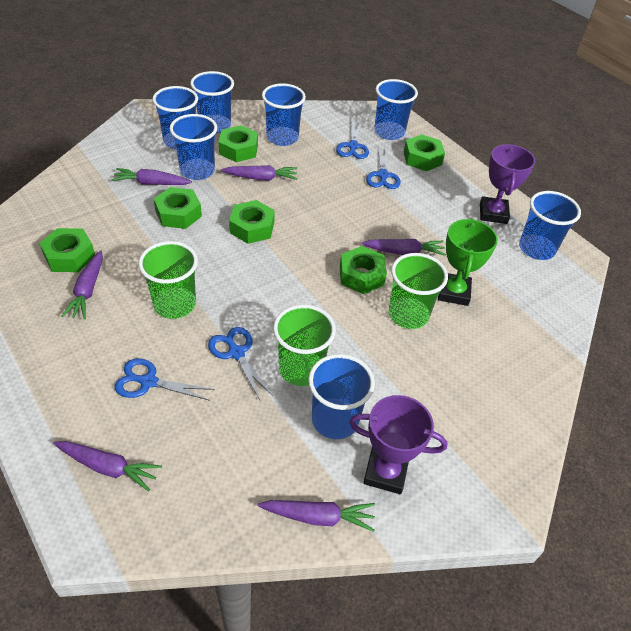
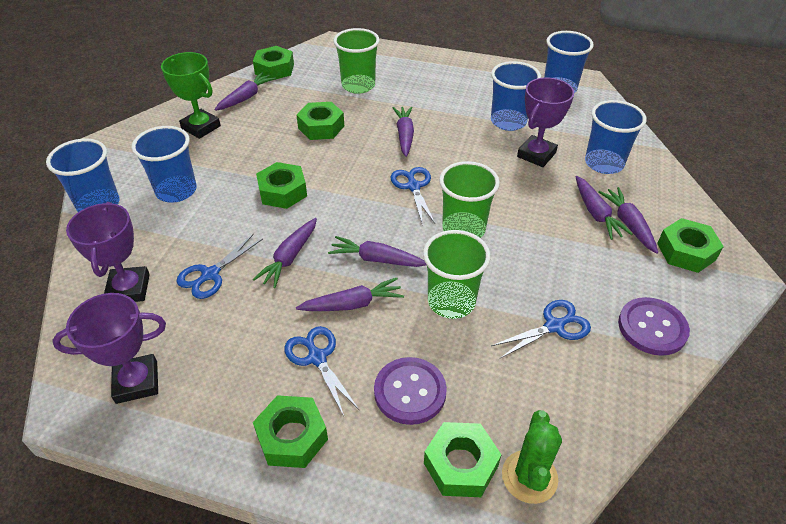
blue cup: [153,86,198,150] [170,114,217,180] [190,71,234,133] [262,83,306,146] [308,354,375,439] [374,79,418,140] [519,191,581,260] = 7 -> [46,138,119,212] [132,126,197,202] [491,61,541,131] [544,31,594,93] [585,100,647,174] = 5
green cactus: none = 0 -> [502,410,562,504] = 1
purple button: none = 0 -> [374,357,447,425] [618,297,690,356] = 2
purple carrot: [53,441,162,492] [61,251,103,319] [111,168,192,185] [221,165,297,181] [258,500,375,532] [361,239,446,256] = 6 -> [215,72,276,111] [253,218,317,288] [296,278,404,311] [328,236,427,267] [393,107,414,157] [576,176,633,240] [598,187,658,254] = 7
purple trophy: [349,395,448,494] [480,144,535,224] = 2 -> [52,293,166,404] [66,202,150,302] [517,77,574,167] = 3

